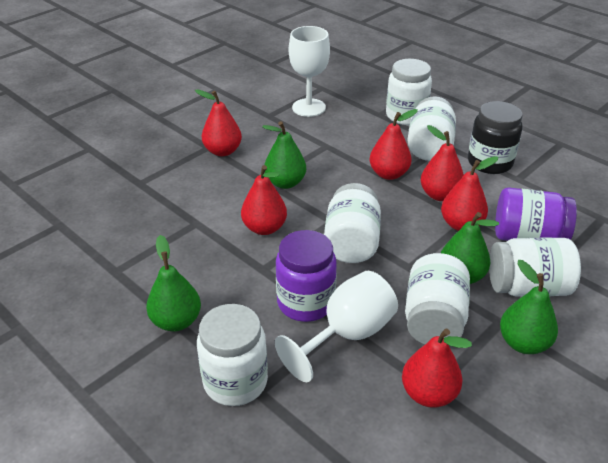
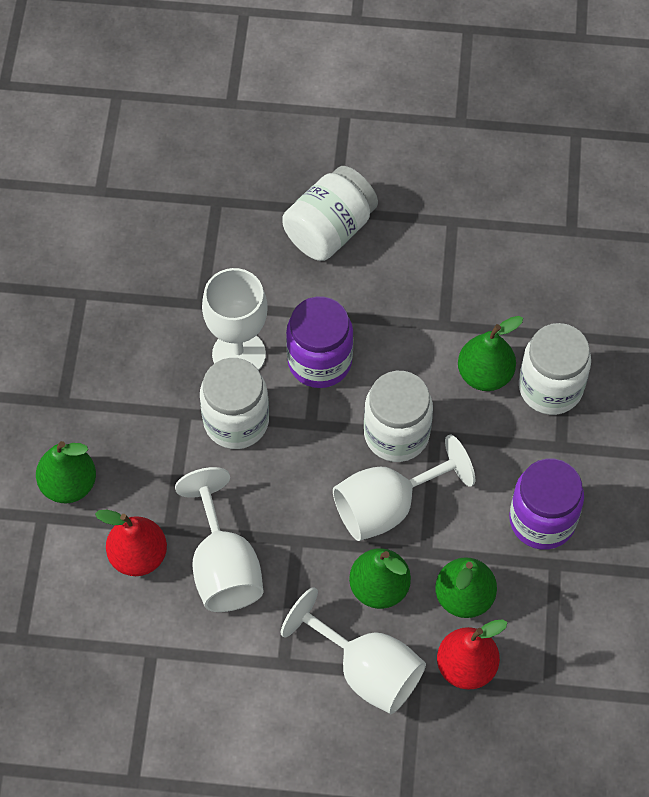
black jar: [468,101,523,174] = 1 -> none = 0
red pear: [195,89,242,156] [241,165,287,235] [370,109,418,180] [402,328,472,408] [420,125,464,201] [441,156,499,231] = 6 -> [95,510,167,576] [437,619,508,690] = 2
white goblet: [275,271,398,382] [289,26,330,117] = 2 -> [175,467,264,612] [202,268,268,370] [281,587,426,714] [333,435,475,541] = 4
white jar: [197,304,268,406] [324,183,381,263] [386,59,432,125] [405,253,470,344] [407,96,456,161] [489,237,581,296] = 6 -> [200,358,269,449] [282,166,378,261] [364,371,433,462] [519,323,591,415] = 4

